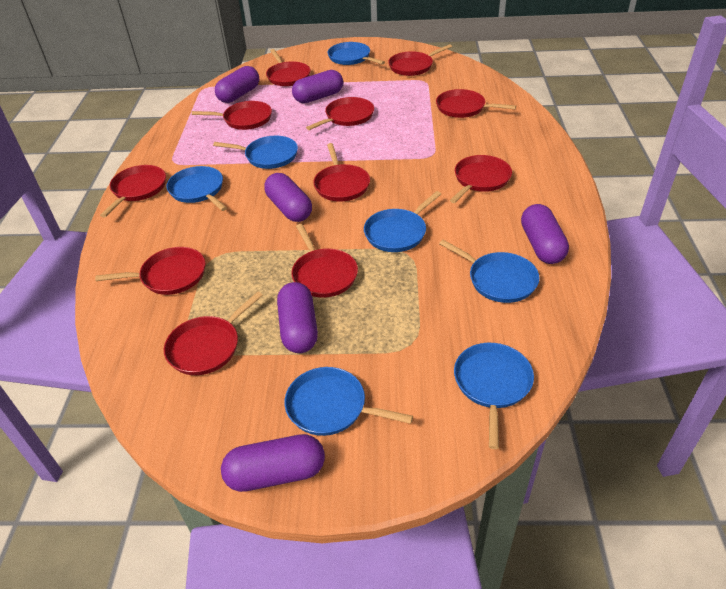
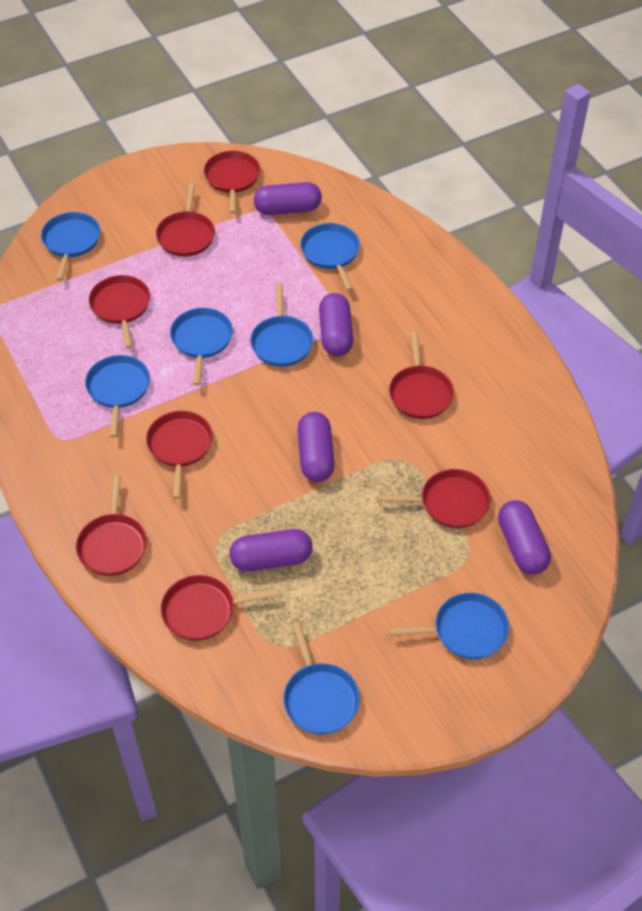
purple capsule: [215,66,259,103] [221,434,325,492] [264,173,312,222] [277,282,318,353] [292,70,343,103] [521,204,569,264] = 6 -> [230,529,313,571] [254,182,322,215] [297,412,335,482] [319,293,353,356] [498,500,551,575] = 5
red pan: [95,247,205,295] [100,165,166,218] [164,292,263,375] [192,101,272,130] [266,49,311,86] [291,224,358,298] [306,97,374,130] [313,143,370,202] [388,44,452,76] [436,89,516,118] [450,155,512,203] = 11 -> [76,475,147,576] [89,275,150,348] [146,411,213,499] [156,183,215,257] [161,575,279,641] [204,150,261,214] [378,469,491,528] [389,332,454,419] = 8

